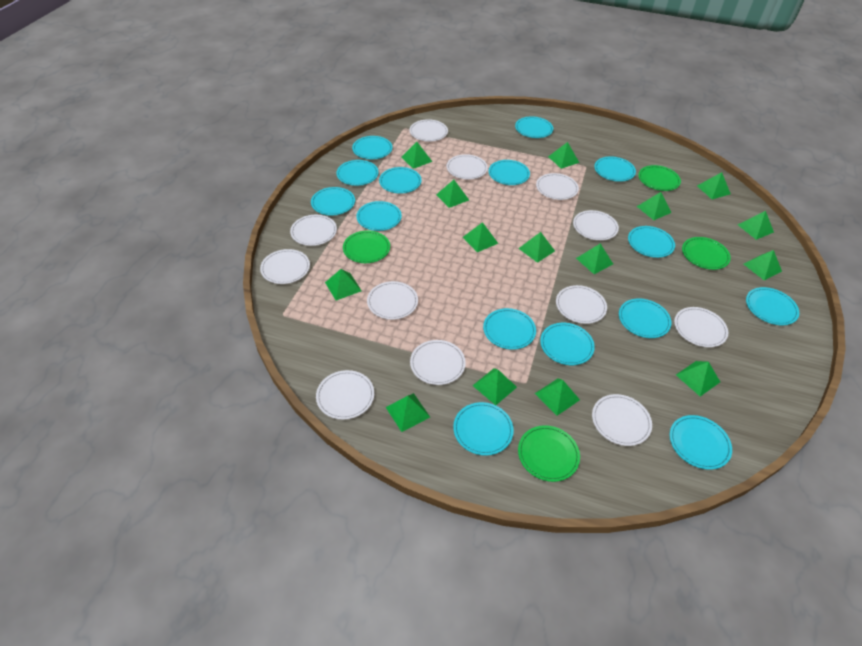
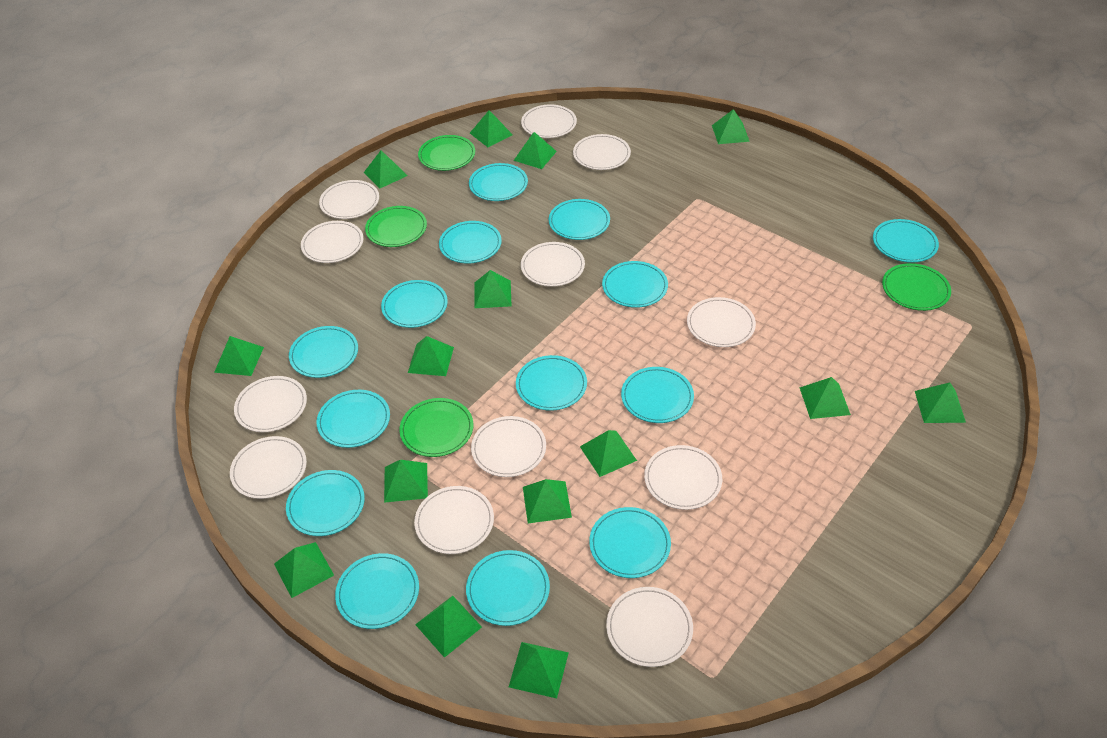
turquoise plate: [311,187,355,215] [336,160,379,186] [352,136,392,159] [356,201,402,231] [379,167,422,194] [453,402,514,456] [483,308,536,350] [489,160,530,185] [515,116,553,138] [540,323,595,365] [594,156,636,182] [619,298,672,338] [628,226,675,258] [669,415,732,470] [746,287,799,325] = 15 -> [286,470,365,536] [289,326,358,378] [317,390,390,448] [335,553,419,629] [381,280,448,328] [439,221,502,264] [466,550,550,626] [469,163,528,201] [516,355,587,411] [549,199,610,240] [589,507,671,578] [602,261,668,308] [621,367,694,423] [873,219,939,263] = 14

